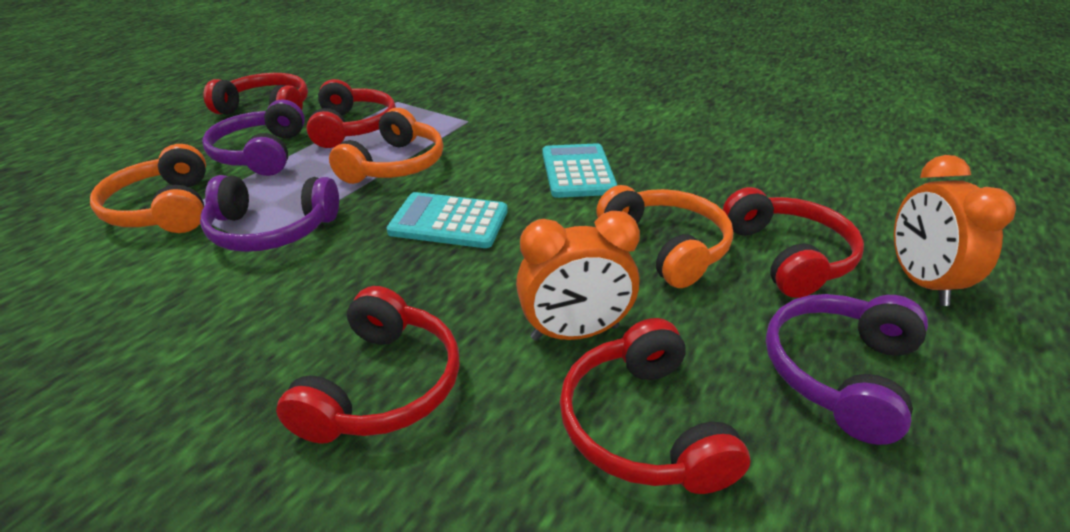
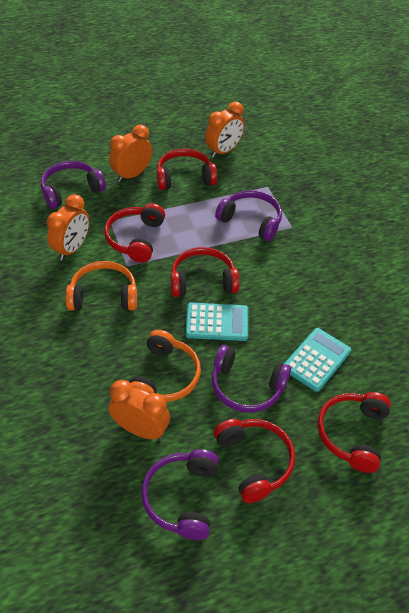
orange clock: [516,211,640,341] [894,155,1016,306] = 2 -> [47,194,89,261] [109,125,152,182] [109,380,170,440] [205,101,245,158] = 4
orange headphones: [90,144,206,233] [329,108,443,184] [596,185,733,288] = 3 -> [66,261,137,311] [129,330,201,402] = 2
purple headphones: [200,175,339,252] [202,100,305,176] [766,294,928,445] = 3 -> [41,161,106,209] [141,449,219,540] [212,345,291,413] [215,190,282,241] = 4

